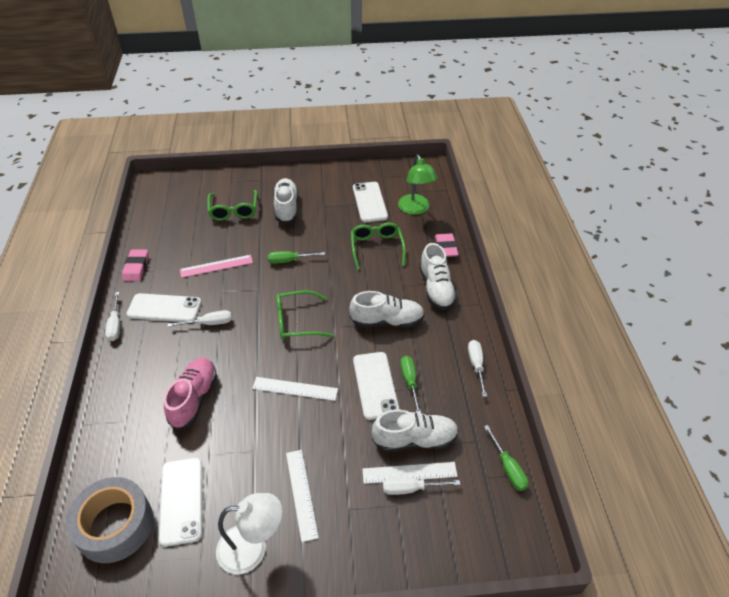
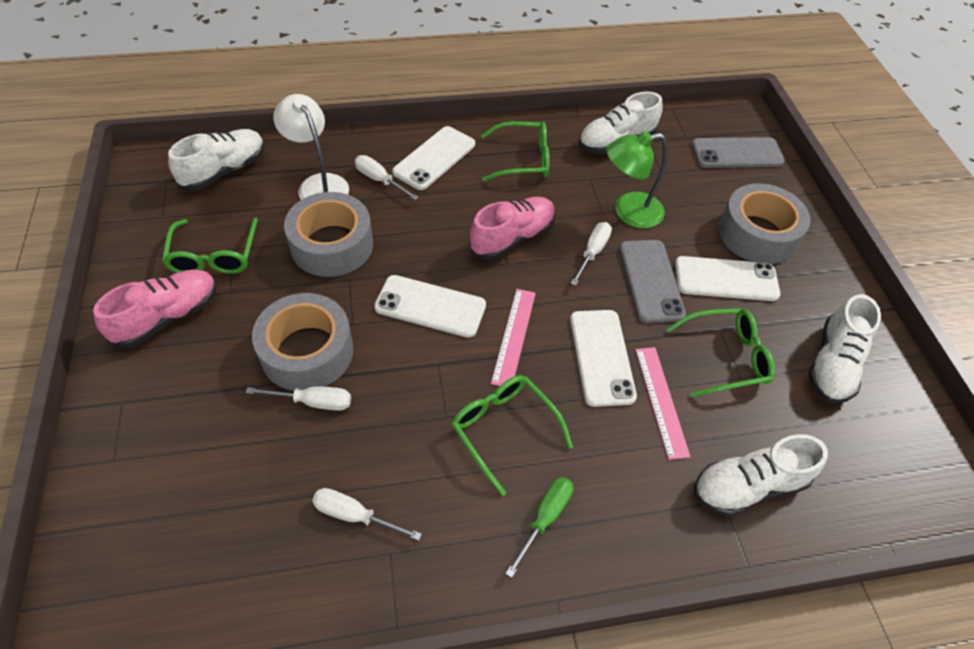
green glasses: [207,190,257,221] [276,290,333,340] [351,223,406,270] = 3 -> [162,218,258,274] [451,375,573,496] [481,121,550,181] [667,308,775,397] = 4
green screwdriver: [268,251,325,264] [400,356,421,413] [484,425,529,491] = 3 -> [505,477,573,578] = 1
grey phone: none = 0 -> [620,240,686,323] [692,137,785,168] = 2
grey tape: [66,477,153,563] = 1 -> [252,293,354,391] [284,192,373,277] [718,183,811,264] = 3
pink eraser: [122,249,148,282] [435,233,459,257] = 2 -> none = 0
pink ruler: [180,255,253,278] = 1 -> [491,289,536,386] [635,347,690,460] = 2
pink shoe: [164,358,217,430] = 1 -> [93,269,217,348] [469,197,556,260] = 2
white ruler: [252,377,338,401] [286,450,319,542] [362,462,458,484] = 3 -> none = 0

